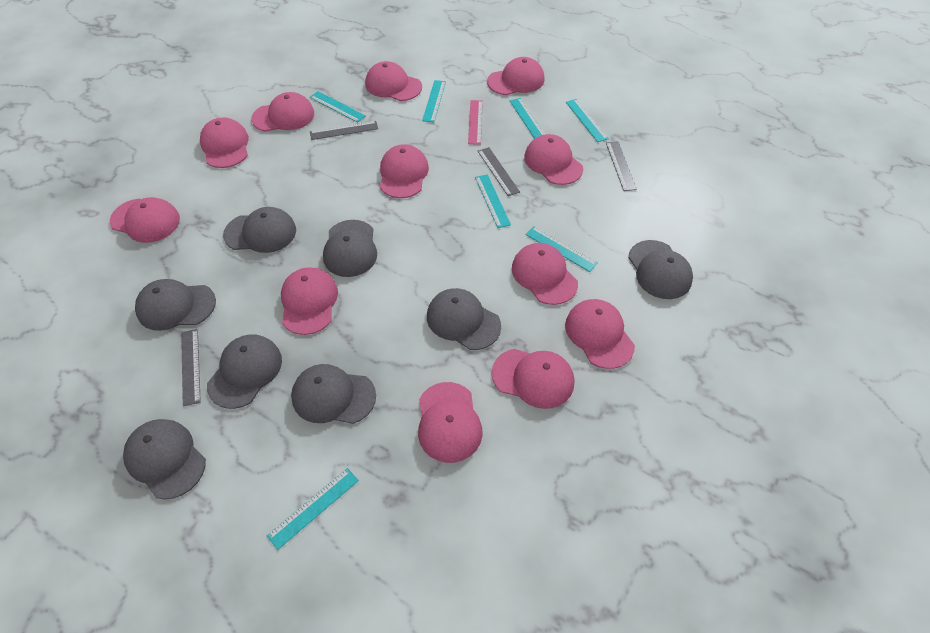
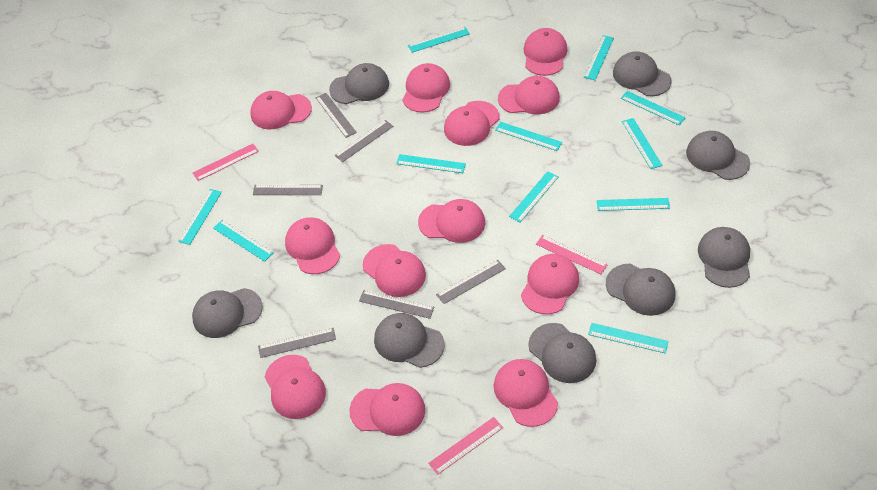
grey ruler: [181,329,201,406] [310,121,378,140] [478,147,520,196] [606,141,637,191] = 4 -> [253,185,323,195] [258,328,336,358] [316,93,357,138] [335,120,393,162] [359,290,435,319] [436,260,506,304] = 6
pink ruler: [468,100,483,145] = 1 -> [193,144,259,181] [428,417,503,475] [536,235,608,274] = 3
turquoise ruler: [267,468,359,550] [310,91,366,123] [422,80,446,122] [475,174,511,228] [510,98,545,139] [525,226,598,272] [566,99,609,142] = 7 -> [178,189,222,245] [213,220,274,262] [396,154,466,173] [408,27,470,53] [495,122,562,151] [509,171,559,222] [584,35,614,80] [588,323,669,354] [597,198,670,211] [621,91,686,125] [622,118,663,169] = 11

